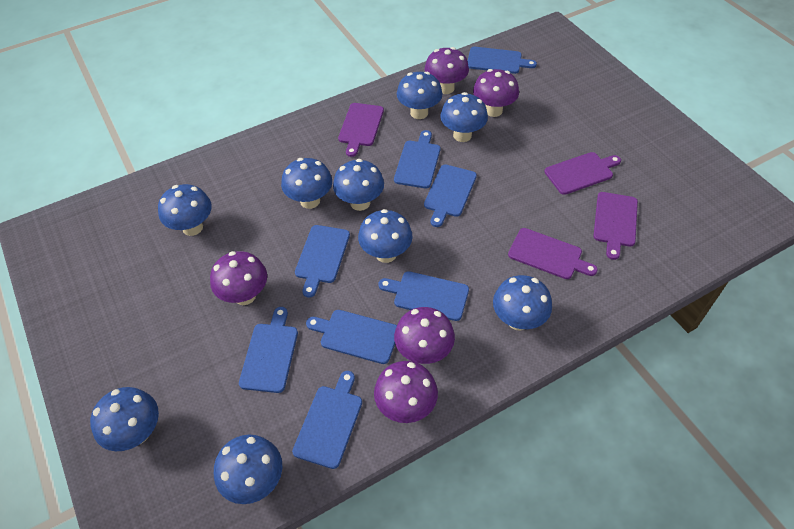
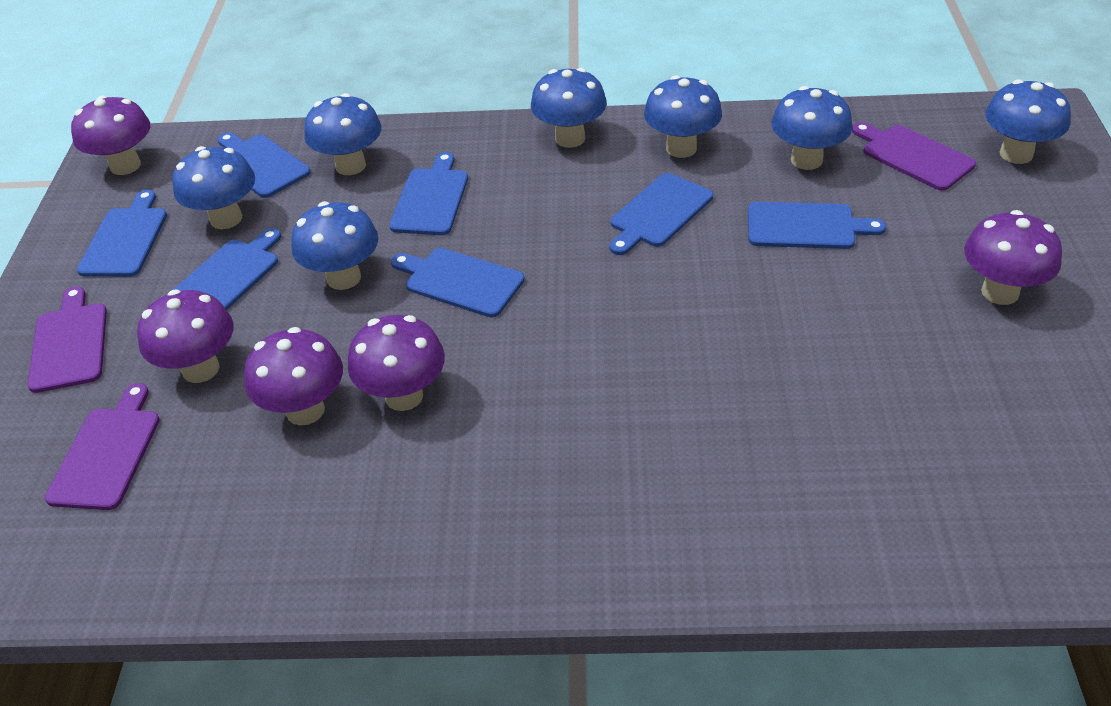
blue cutting board: [239,307,298,393] [292,371,362,469] [295,225,350,298] [306,310,397,364] [378,271,469,321] [394,130,440,188] [424,164,477,227] [468,47,537,74] = 8 -> [77,190,167,277] [173,228,281,310] [218,132,311,198] [389,152,468,235] [391,248,525,317] [610,173,713,255] [748,202,886,249] = 7
blue mushroom: [90,387,159,451] [158,184,212,236] [214,435,282,504] [281,158,332,209] [333,159,384,211] [358,209,413,263] [397,72,442,119] [440,92,488,142] [493,275,552,331] = 9 -> [172,146,255,229] [291,201,378,290] [304,93,382,175] [531,68,607,148] [644,75,722,158] [771,86,852,170] [985,79,1071,164] = 7
purple cutting board: [338,103,384,157] [508,228,598,279] [544,152,621,195] [593,192,638,260] = 4 -> [27,286,107,393] [45,383,160,510] [852,122,976,191] = 3

